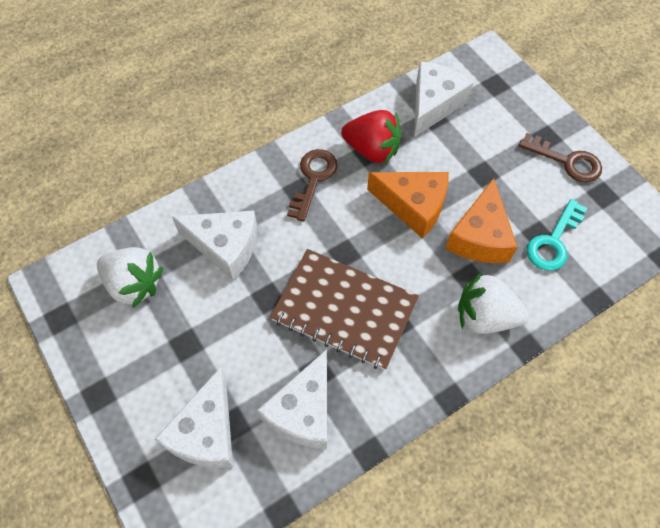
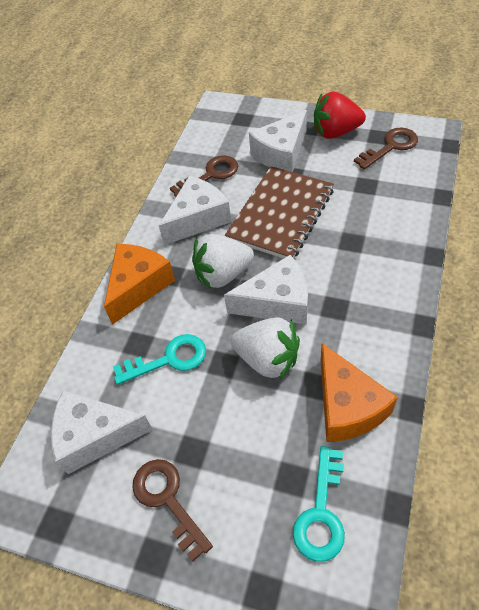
brown key: [287,149,337,222] [519,133,602,182] = 2 -> [132,459,213,562] [170,155,238,197] [354,128,418,170] = 3
turquoise key: [527,199,587,271] = 1 -> [113,334,206,385] [293,446,345,562] = 2

